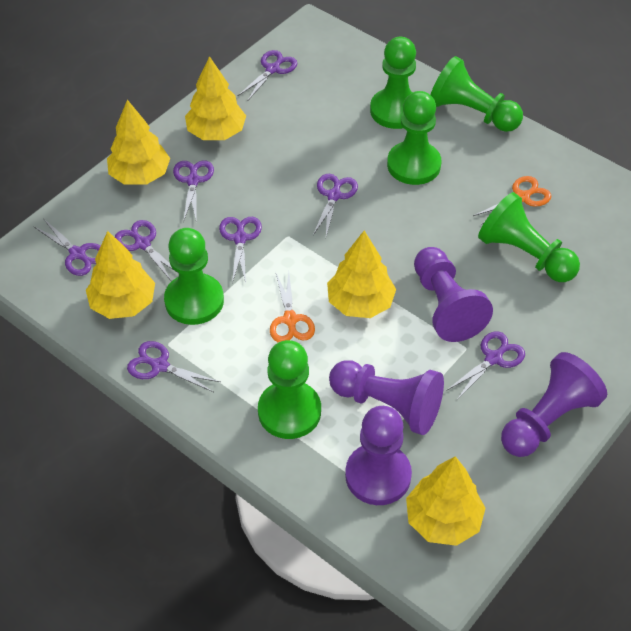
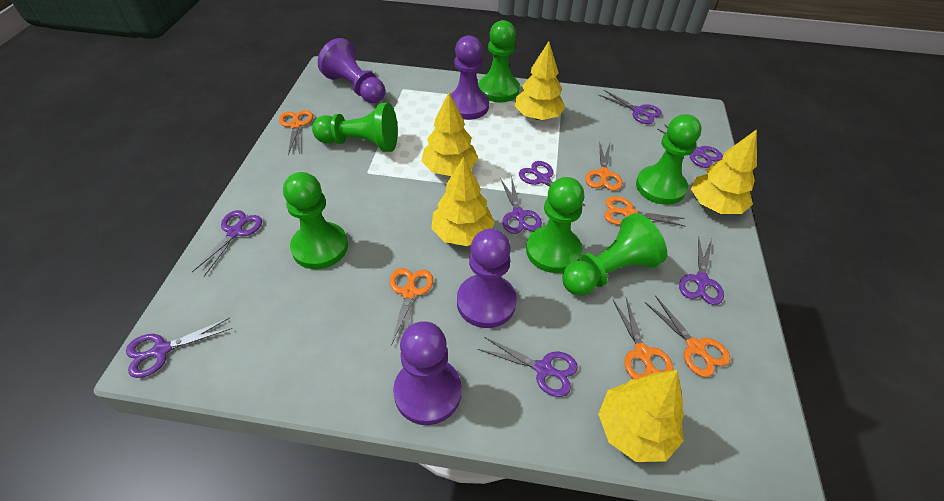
orange scissors: [270,271,315,342] [473,176,551,225] = 2 -> [279,110,313,155] [390,268,433,346] [585,141,622,191] [604,196,685,227] [612,298,673,379] [645,296,730,377] = 6

